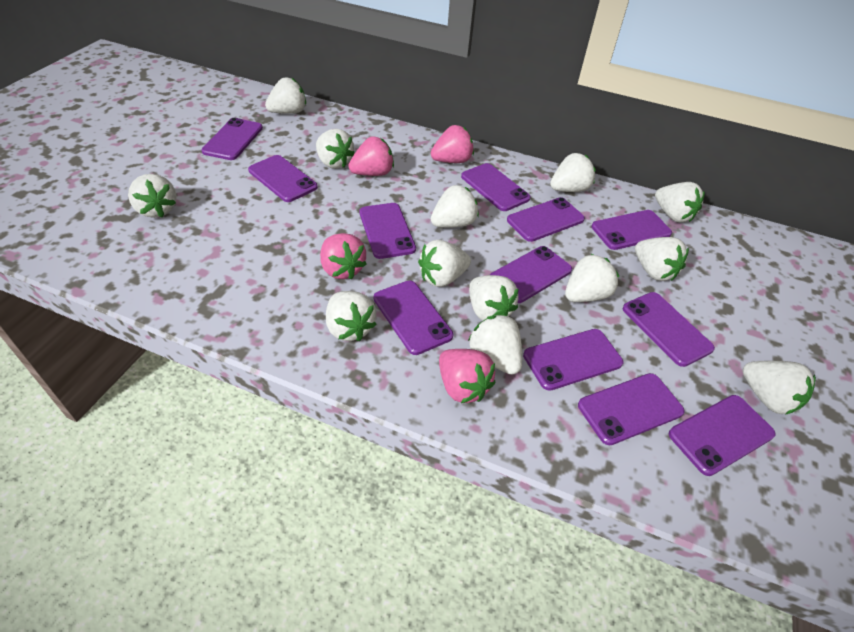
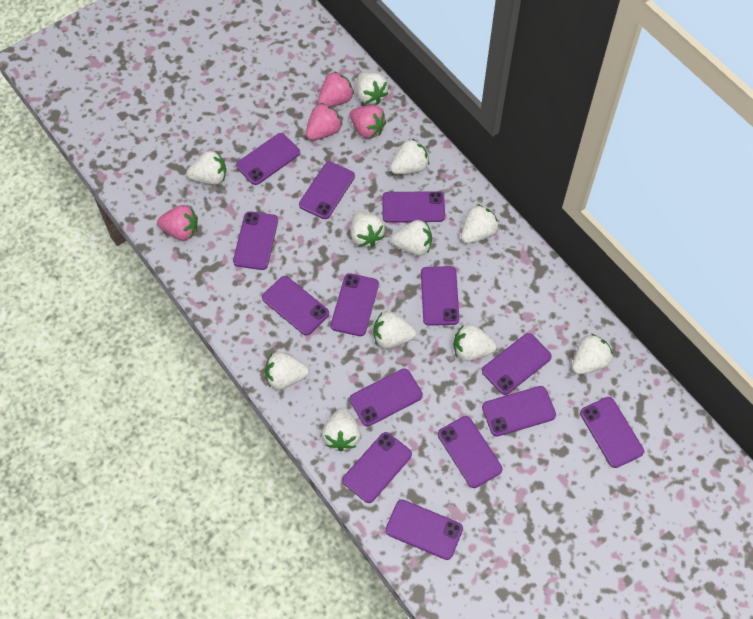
purple phone: [201,118,263,160] [248,155,318,202] [359,203,416,259] [374,281,453,355] [461,163,531,211] [490,246,572,303] [507,197,585,242] [523,329,623,391] [578,373,685,445] [591,210,672,250] [623,292,715,367] [669,395,776,476] = 12 -> [233,211,278,270] [236,133,300,185] [262,276,329,336] [299,162,355,219] [331,273,379,336] [342,432,412,503] [350,368,423,426] [382,191,445,223] [385,500,463,560] [421,266,459,326] [438,416,503,488] [482,333,552,395] [482,386,556,437] [580,397,644,468] = 14
white strawberry: [128,174,177,218] [265,77,306,114] [316,129,355,169] [326,291,377,341] [418,240,471,287] [431,185,479,228] [468,314,522,375] [469,275,519,321] [550,153,596,192] [565,254,619,302] [635,237,689,281] [655,182,705,222] [743,361,816,415] = 13 -> [186,150,226,185] [265,352,309,390] [322,407,361,451] [351,211,385,247] [356,72,388,105] [373,312,416,349] [390,139,429,174] [391,220,432,256] [454,324,497,361] [461,204,499,243] [572,334,613,374] = 11

